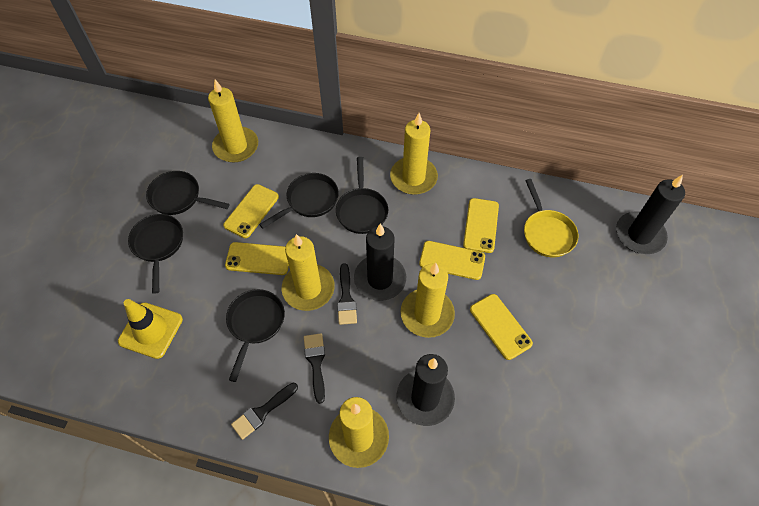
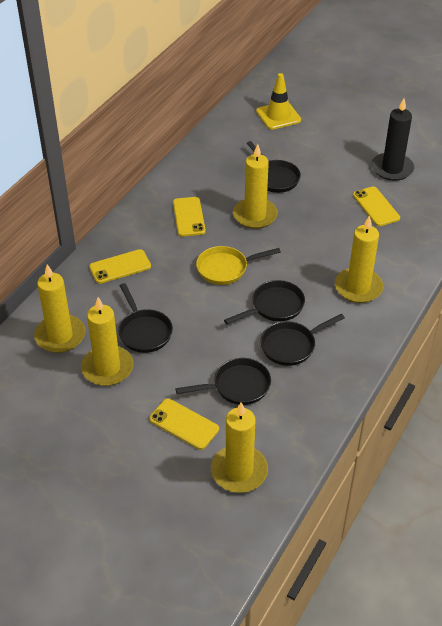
black brush: [231,383,298,440] [304,333,325,404] [337,263,357,325] = 3 -> none = 0
black candle: [354,224,406,301] [397,354,455,426] [616,175,685,254] = 3 -> [371,98,414,181] = 1
yellow phone: [223,184,279,238] [225,242,289,275] [419,241,485,280] [463,198,499,253] [470,294,533,360] = 5 -> [89,249,151,284] [149,399,219,450] [173,197,206,237] [353,186,400,226] = 4

